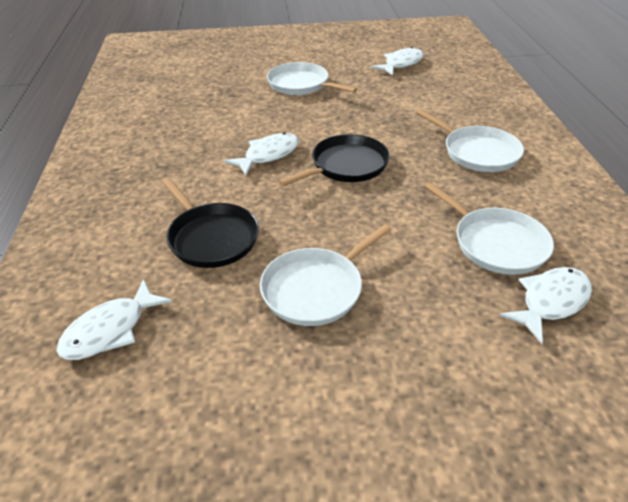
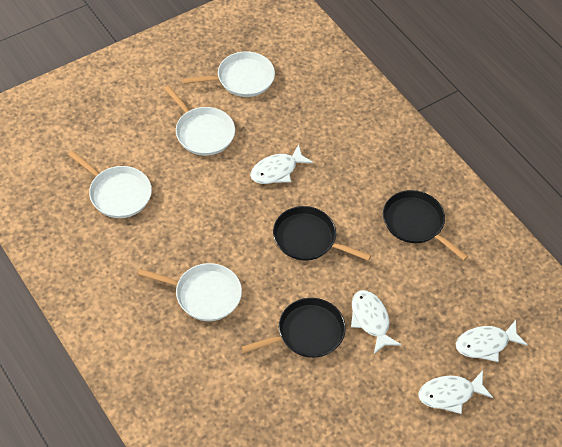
black pan: [162,178,259,268] [278,134,390,186] = 2 -> [241,298,346,358] [273,206,371,261] [383,190,468,260] = 3

